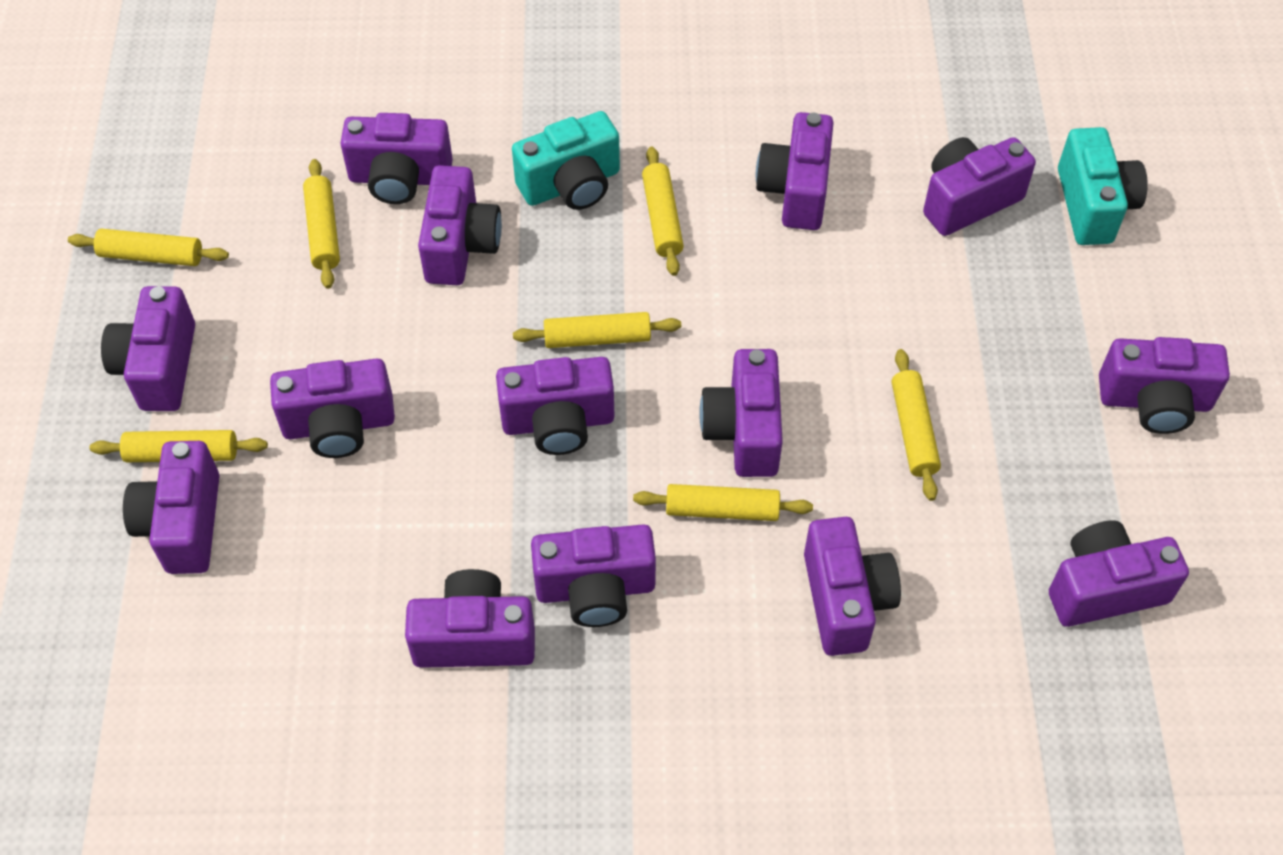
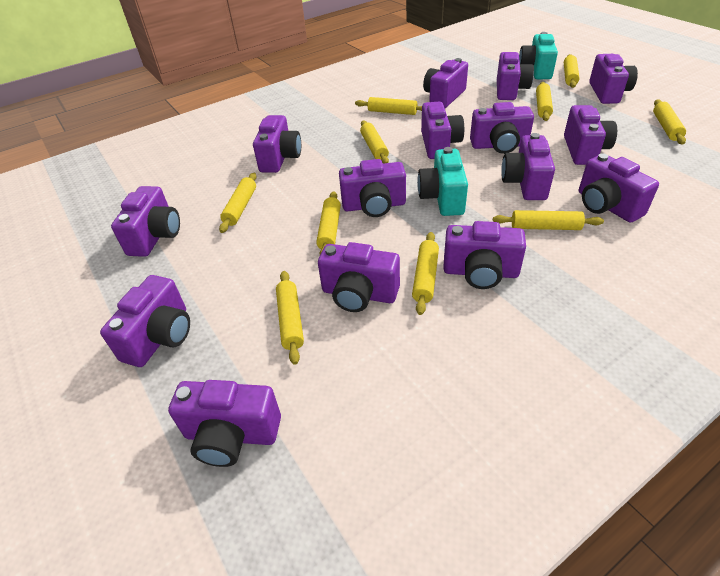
purple camera: [101,286,195,411] [123,441,220,574] [270,358,395,458] [340,113,453,204] [405,569,535,668] [418,165,502,285] [496,357,615,455] [531,524,656,627] [699,349,783,477] [756,112,834,230] [804,517,901,656] [923,137,1036,236] [1049,520,1189,627] [1099,337,1230,434] = 14 -> [100,275,190,367] [111,186,180,257] [168,380,281,467] [253,115,301,173] [318,242,400,312] [339,159,406,217] [421,102,464,159] [423,58,468,108] [443,221,526,289] [470,102,534,154] [497,52,534,100] [501,133,555,200] [564,105,617,165] [579,153,659,223] [589,54,638,104] = 15
yellow rolling pin: [68,229,229,266] [90,430,268,462] [303,159,340,289] [513,312,681,348] [633,484,813,521] [642,147,684,276] [892,349,941,501] = 7 -> [219,173,257,233] [276,271,304,365] [316,191,341,255] [355,97,422,115] [360,120,389,164] [412,232,439,315] [493,210,604,230] [536,82,553,121] [564,54,580,88] [653,99,686,145] = 10

